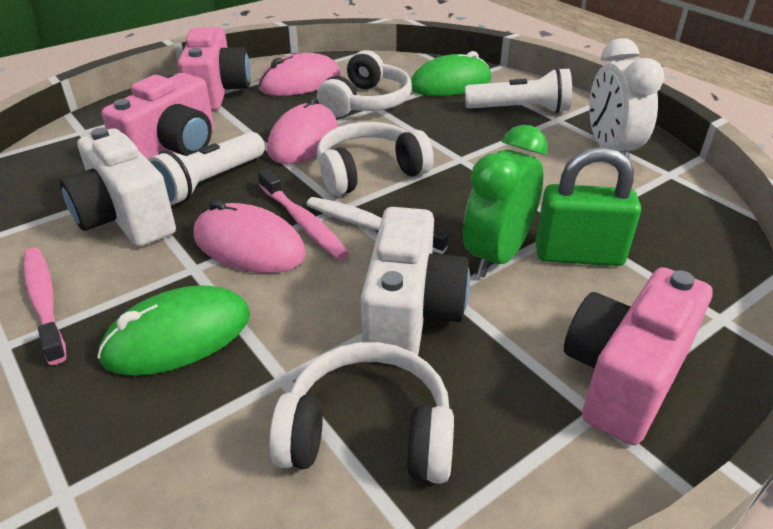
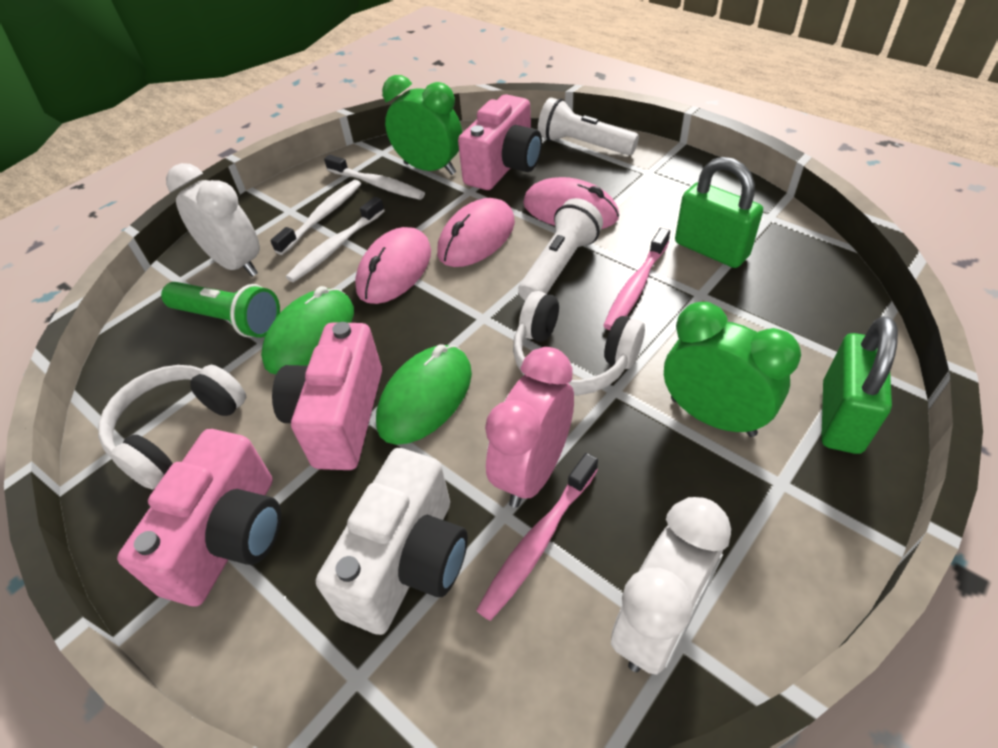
green clock: [463,125,548,278] = 1 -> [382,75,462,175] [664,302,801,437] = 2
green flashlight: none = 0 -> [161,282,280,338] = 1
green padlock: [535,147,641,266] = 1 -> [675,157,763,268] [821,316,898,454] = 2
pink clock: none = 0 -> [485,347,574,508] = 1
white camera: [60,128,176,247] [361,207,470,355] = 2 -> [316,448,468,635] = 1
white clock: [589,38,664,159] = 1 -> [166,163,260,277] [611,497,731,675] = 2
white headphones: [269,342,454,484] [317,50,412,117] [317,122,434,196] = 3 -> [98,365,246,489] [513,291,645,395] = 2
white toothbrush: [306,197,449,254] = 1 -> [270,180,361,255] [286,197,385,282] [324,155,425,200] = 3

